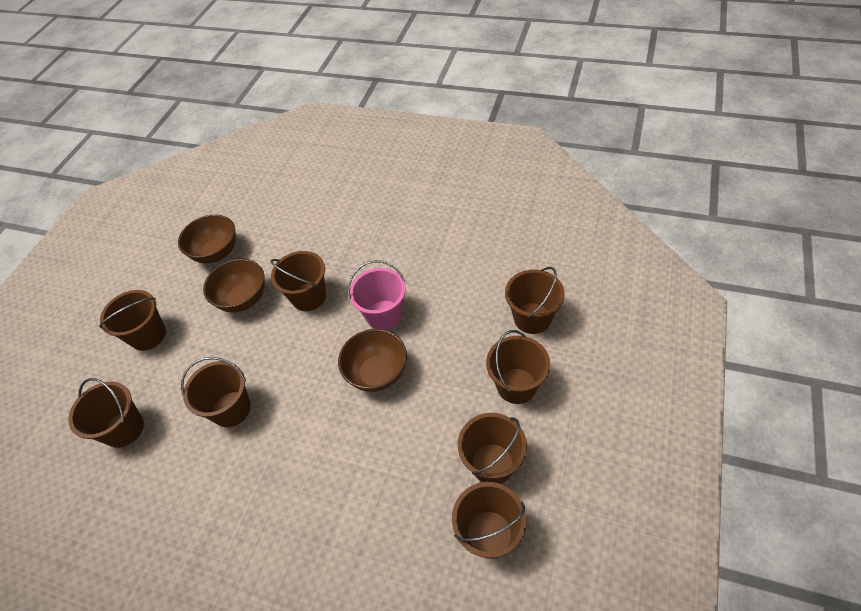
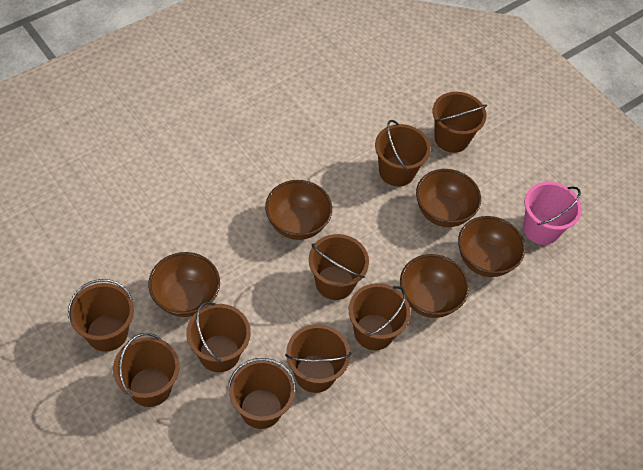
brown bowl: [178,215,236,264] [203,259,265,313] [338,329,407,392] = 3 -> [148,252,220,317] [265,180,332,240] [400,254,469,318] [416,169,481,227] [458,216,525,277] = 5
brown bucket: [68,378,144,448] [99,290,166,351] [181,357,251,427] [270,251,326,311] [452,482,526,559] [458,413,527,484] [486,330,550,404] [505,267,565,334] = 8 -> [68,279,134,352] [113,333,180,407] [186,302,251,372] [228,358,296,429] [285,324,351,393] [309,234,369,300] [349,283,411,350] [375,120,431,187] [433,92,487,153] = 9

